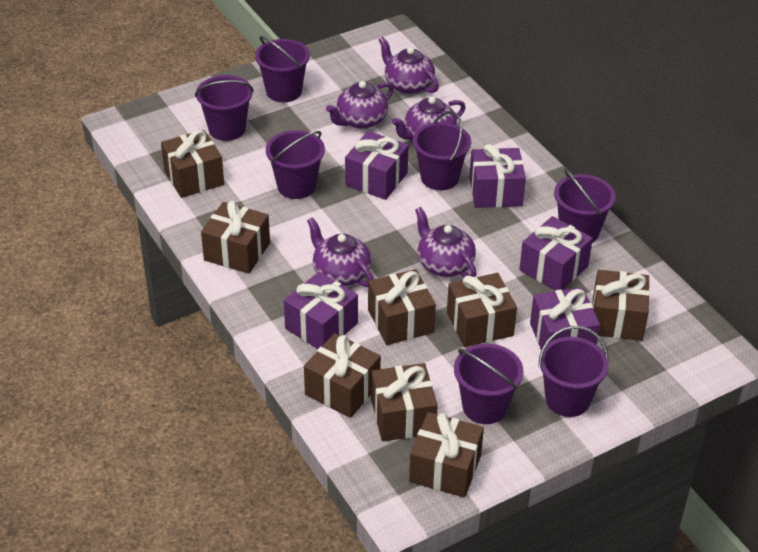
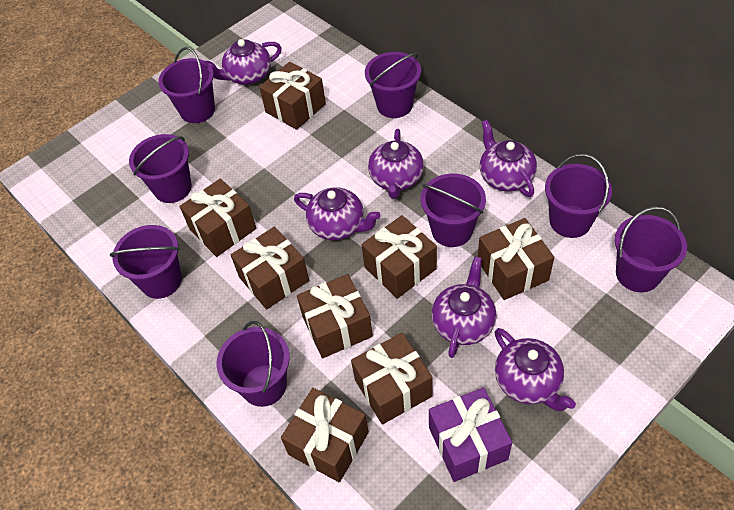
purple bucket: [195,75,254,141] [255,36,310,102] [266,130,325,199] [413,111,471,190] [454,344,524,424] [538,326,609,417] [554,169,616,243] = 7 -> [110,225,182,299] [129,134,192,203] [158,47,215,123] [216,321,290,407] [365,52,421,118] [421,174,486,247] [545,154,612,238] [615,206,687,292] = 8
purple gift: [284,272,358,349] [345,131,409,200] [469,144,526,208] [519,216,593,290] [530,287,600,350] = 5 -> [429,388,512,482] = 1
purple teapot: [307,217,373,287] [326,81,394,129] [379,37,439,94] [392,97,466,140] [415,207,476,277] = 5 -> [206,39,282,85] [294,187,381,240] [368,129,424,199] [431,257,497,358] [480,120,537,197] [494,328,576,411] = 6

